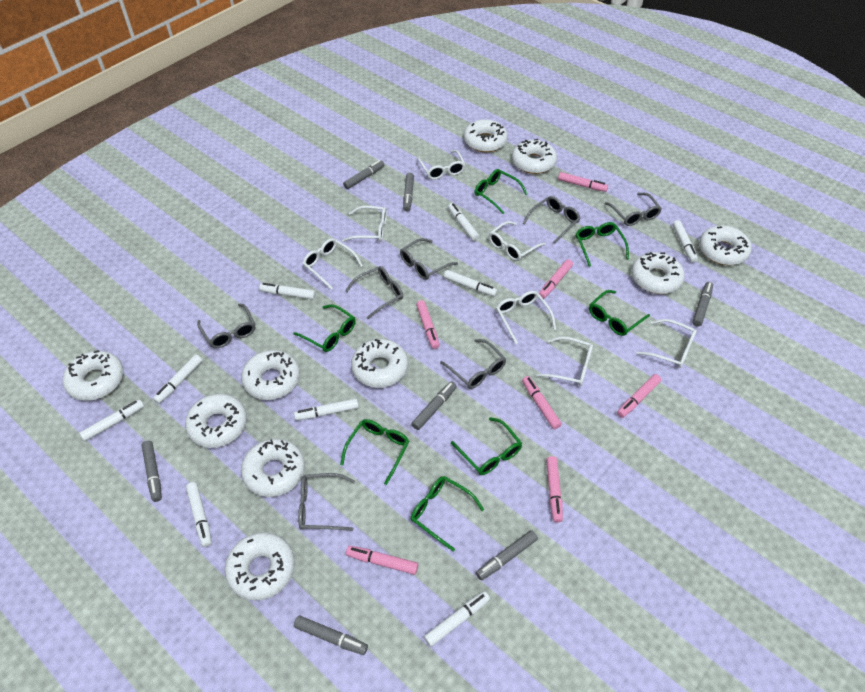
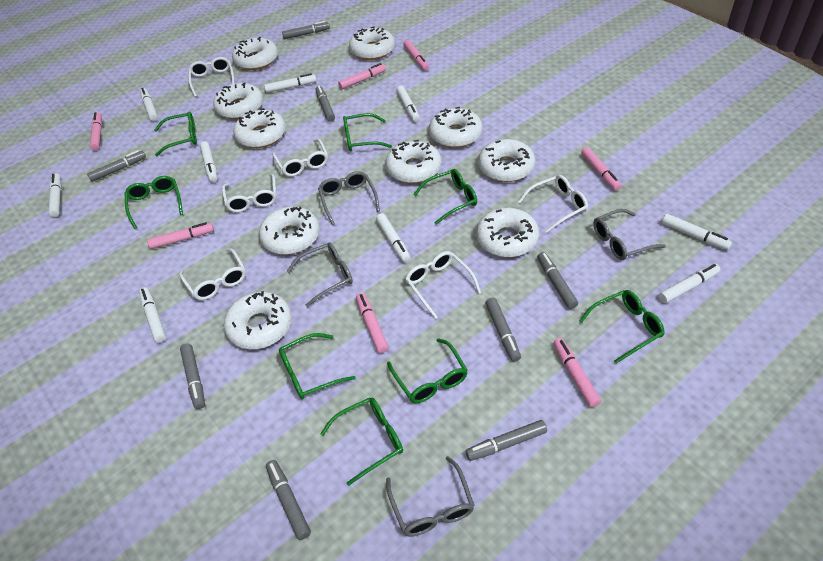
green glasses: [293,304,356,352] [340,419,409,485] [411,476,484,552] [451,417,522,475] [474,169,528,214] [576,222,629,267] [589,290,650,336] = 7 -> [124,176,183,229] [154,112,197,156] [279,333,355,399] [320,398,403,486] [343,113,392,151] [387,338,468,403] [413,169,477,225] [579,290,665,364] = 8
grey glasses: [197,303,255,348] [298,473,355,531] [345,266,403,319] [400,238,458,280] [440,339,506,389] [523,196,581,244] [605,193,662,226] = 7 -> [286,243,353,307] [318,171,380,225] [386,456,475,537] [593,209,666,260] = 4
grey marker: [142,441,162,502] [294,615,368,655] [343,160,385,189] [403,173,414,211] [411,381,457,430] [476,530,538,580] [692,282,713,327] = 7 -> [87,150,146,182] [180,344,205,409] [266,460,311,540] [282,21,330,39] [315,86,335,122] [466,420,547,461] [485,298,521,362] [537,252,578,309] = 8
white glasses: [302,238,363,290] [342,206,387,242] [417,150,466,180] [489,221,546,261] [496,291,556,344] [536,336,593,386] [637,319,697,368] = 7 -> [179,248,246,300] [188,57,235,97] [222,174,276,212] [272,138,328,176] [405,251,481,319] [518,175,588,232] = 6

